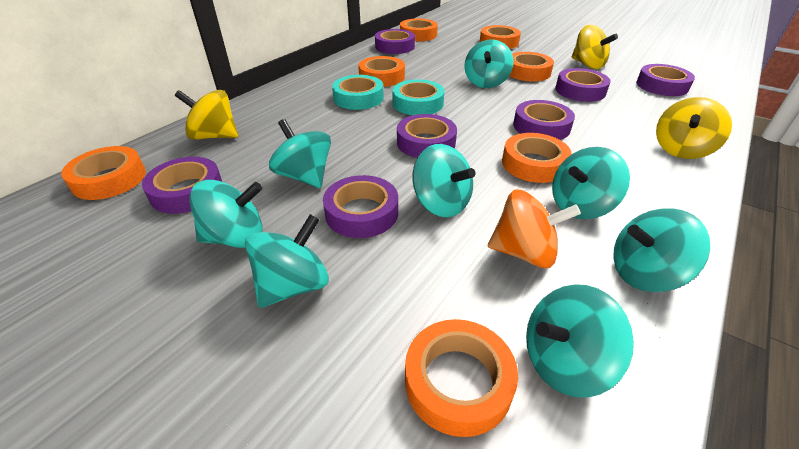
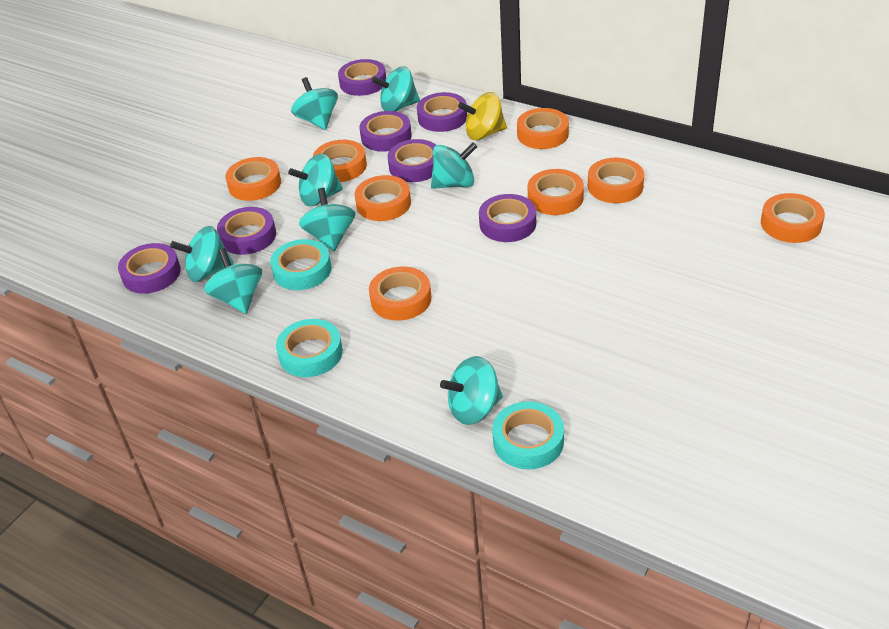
orange spinning top: [488,190,581,268] = 1 -> none = 0
orange tape: [61,146,146,200] [358,56,405,87] [400,18,438,41] [405,319,518,437] [480,25,521,49] [502,133,572,183] [509,52,554,82] = 7 -> [225,157,281,201] [313,140,367,182] [355,175,411,221] [369,266,431,321] [517,108,569,149] [528,169,584,215] [588,158,644,203] [761,193,825,243] = 8
turquoise tape: [332,75,384,110] [392,79,445,115] = 2 -> [270,239,331,290] [276,319,343,377] [492,401,564,469] = 3
yellow spinning top: [175,90,238,140] [571,25,618,69] [656,97,732,159] = 3 -> [458,92,507,140] = 1

